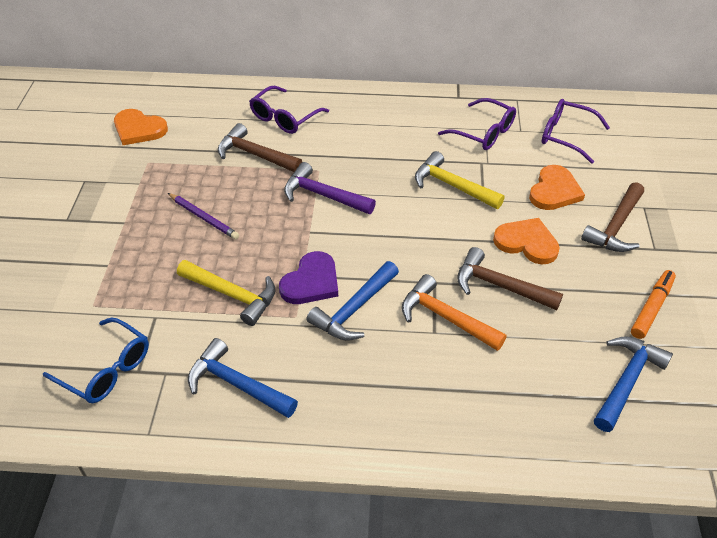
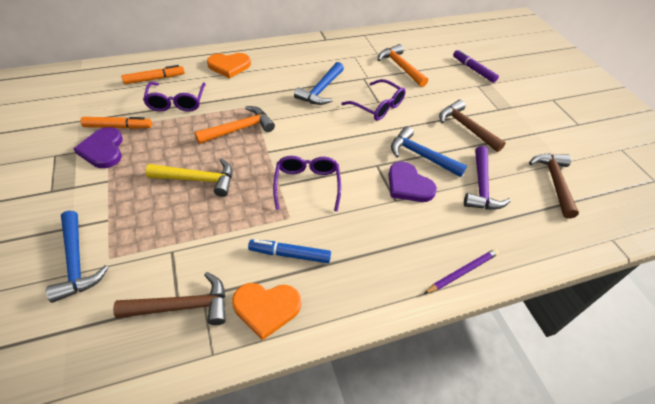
blue glasses: [43,318,149,403] = 1 -> none = 0
blue marker: none = 0 -> [248,239,331,263] = 1
orange hammer: [402,274,507,351] = 1 -> [195,106,275,144] [378,44,428,87] = 2
orange heart: [114,109,168,145] [493,218,560,264] [529,165,585,210] = 3 -> [207,53,251,78] [232,283,301,341] = 2
orange marker: [631,270,676,339] = 1 -> [81,117,152,129] [122,65,185,84] = 2
purple heart: [279,251,338,304] = 1 -> [74,127,123,168] [388,162,437,202] = 2
purple marker: none = 0 -> [453,50,499,83] = 1
yellow hammer: [177,260,276,326] [415,151,505,209] = 2 -> [146,158,232,197] = 1

